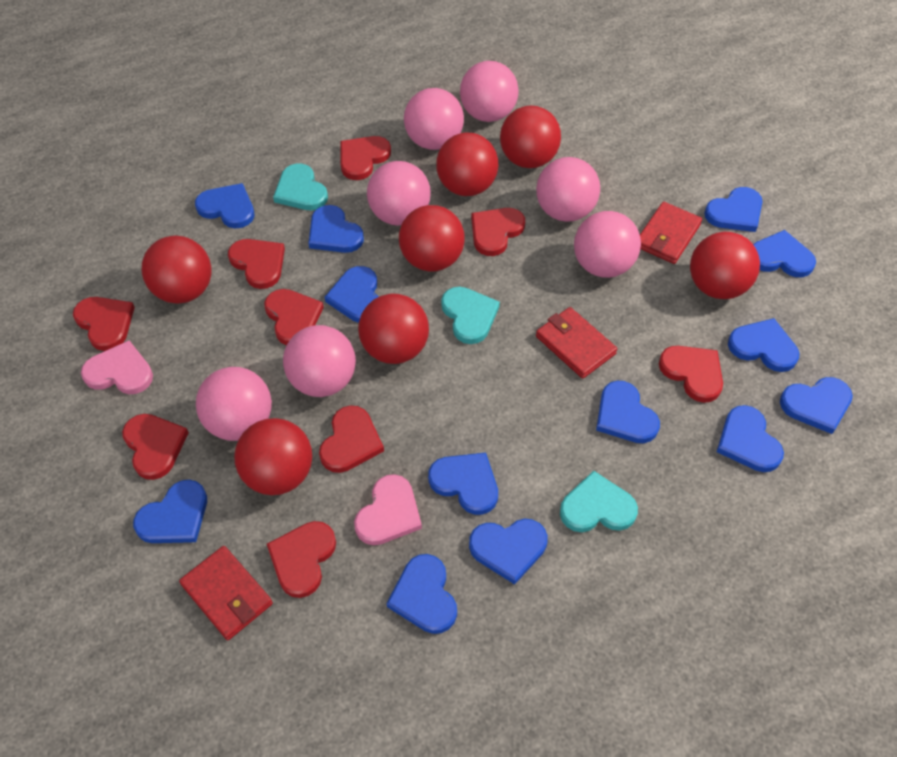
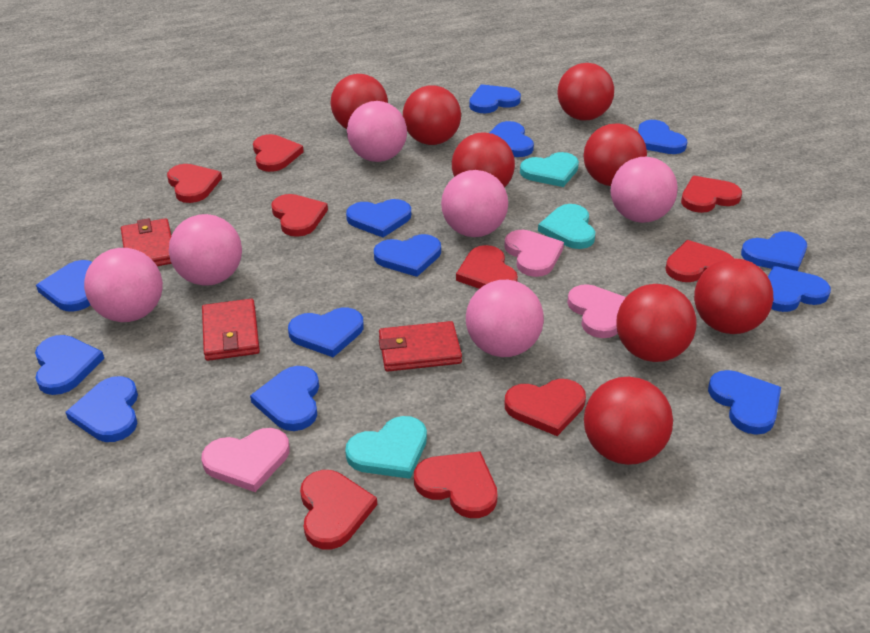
pink ball: [196,367,272,441] [283,325,356,397] [367,161,431,226] [404,88,464,150] [460,61,519,122] [536,157,600,222] [574,211,641,278] = 7 -> [84,248,163,322] [169,214,242,286] [347,101,407,162] [441,170,508,237] [466,280,544,357] [610,157,678,223] = 6
pink heart: [81,340,153,394] [354,474,422,545] = 2 -> [201,428,290,492] [504,230,564,277] [567,284,626,338] = 3
red ball: [142,236,211,304] [234,418,312,495] [358,294,429,364] [399,205,465,271] [436,132,498,196] [500,105,561,168] [690,232,760,299] = 7 -> [331,74,388,129] [403,85,461,145] [452,132,515,188] [557,63,614,120] [584,123,647,186] [584,377,673,465] [616,284,697,362] [694,258,773,334] = 8

